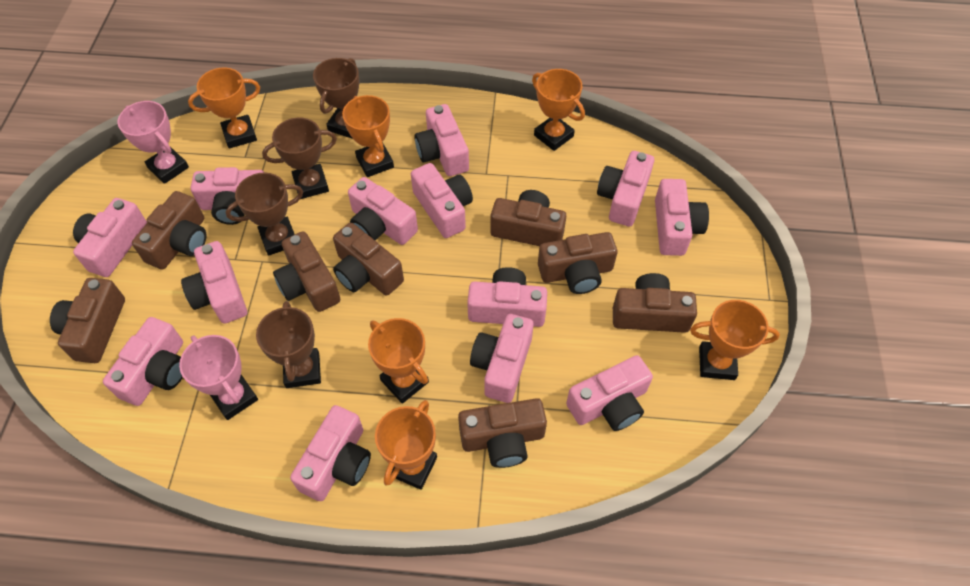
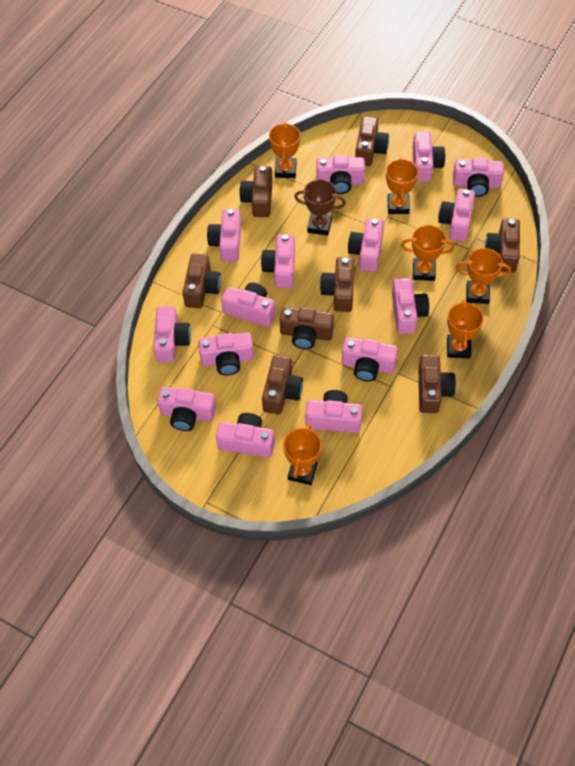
brown trophy: [225,173,303,256] [256,301,321,388] [262,118,337,199] [313,58,359,139] = 4 -> [294,179,346,236] = 1
pink camera: [73,198,147,277] [103,317,183,406] [181,241,247,324] [191,167,265,225] [290,405,371,501] [348,177,418,245] [411,163,473,238] [414,104,469,176] [467,267,547,327] [470,314,534,403] [566,355,653,431] [597,151,654,227] [655,179,709,256] = 13 -> [153,306,191,362] [157,387,216,431] [198,332,254,375] [207,209,241,261] [216,413,275,458] [221,283,275,327] [261,234,295,288] [305,390,362,433] [316,155,365,194] [342,337,398,382] [348,218,384,272] [392,278,429,334] [413,132,445,182] [438,189,475,242] [453,157,504,197] = 15
pink trophy: [118,101,189,184] [179,335,258,420] = 2 -> none = 0

